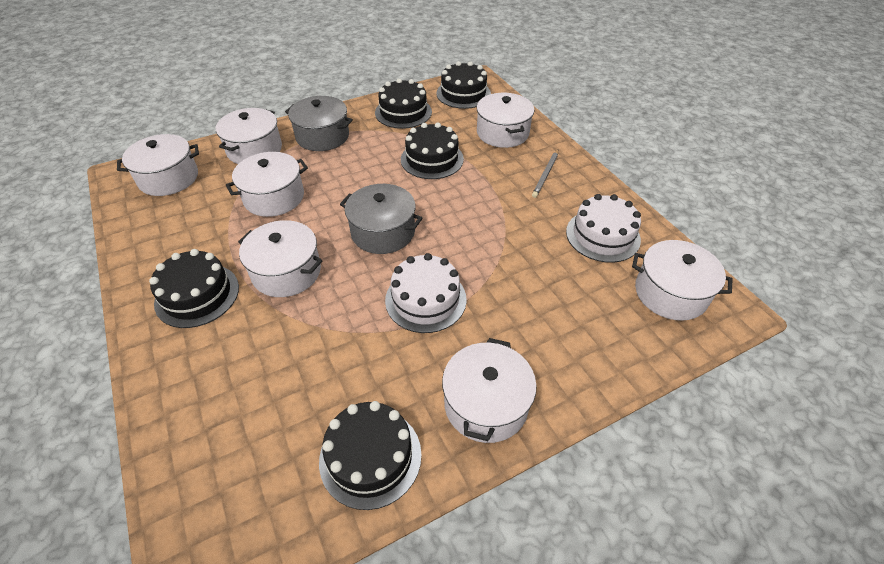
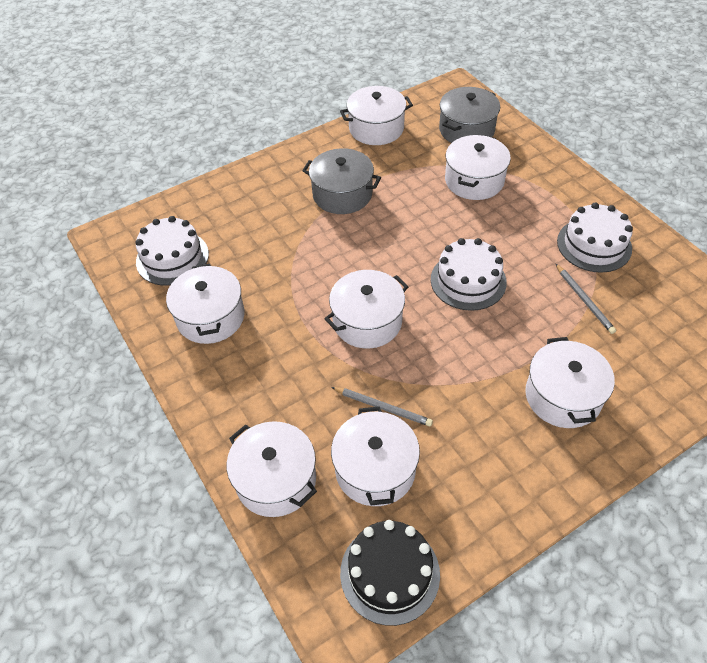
black cake: [149,249,239,328] [319,401,421,510] [375,78,432,129] [401,122,464,179] [436,61,491,109] = 5 -> [340,520,440,626] = 1
grey pencil: [532,150,558,198] = 1 -> [331,387,433,427] [556,264,616,334] = 2
white cake: [385,253,467,333] [566,194,641,263] = 2 -> [135,216,209,286] [431,238,507,311] [557,203,633,273] = 3

